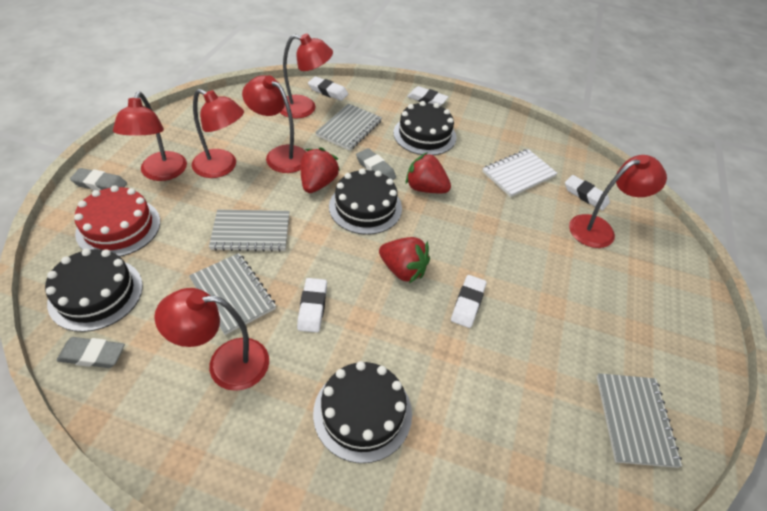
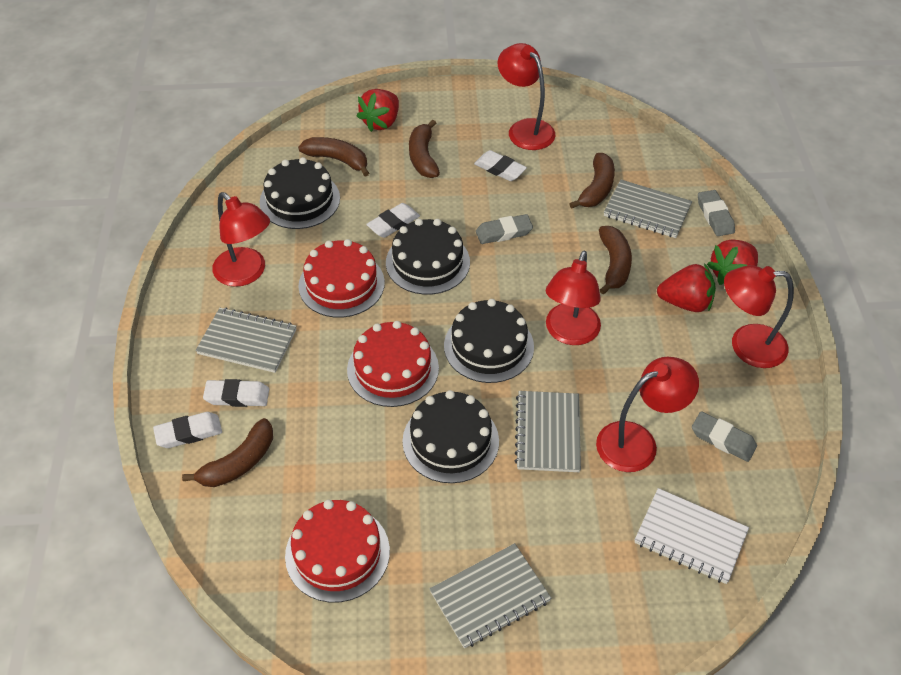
brown banana: none = 0 -> [182,418,273,487] [298,137,369,176] [409,120,440,178] [569,153,615,209] [599,226,632,295] = 5
red cake: [74,185,160,257] = 1 -> [285,500,390,603] [298,239,385,318] [347,321,439,407] = 3
red lamp: [113,92,187,181] [154,288,269,391] [192,89,244,178] [242,75,306,173] [280,34,333,118] [569,155,667,248] = 6 -> [212,192,270,287] [498,43,555,150] [545,251,601,345] [596,357,699,472] [724,265,794,368] = 5
white eraser: [297,278,327,332] [308,76,348,101] [407,86,448,106] [451,275,487,328] [565,175,610,211] = 5 -> [153,412,222,448] [203,379,269,407] [366,203,420,238] [474,150,527,181] = 4

